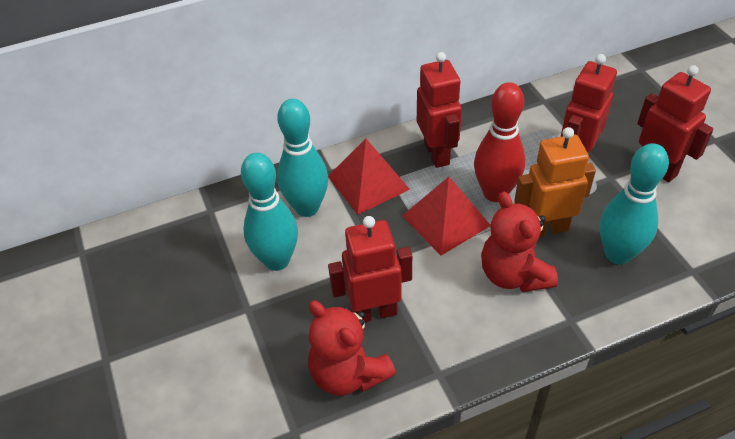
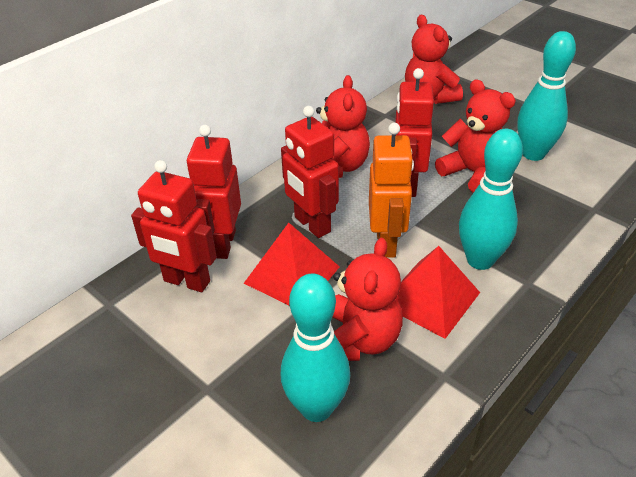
red bowling pin: [474,82,525,202] = 1 -> none = 0
red teddy bear: [308,300,396,396] [481,192,558,292] = 2 -> [316,75,370,178] [332,238,403,361] [405,15,463,104] [435,79,516,193] = 4

